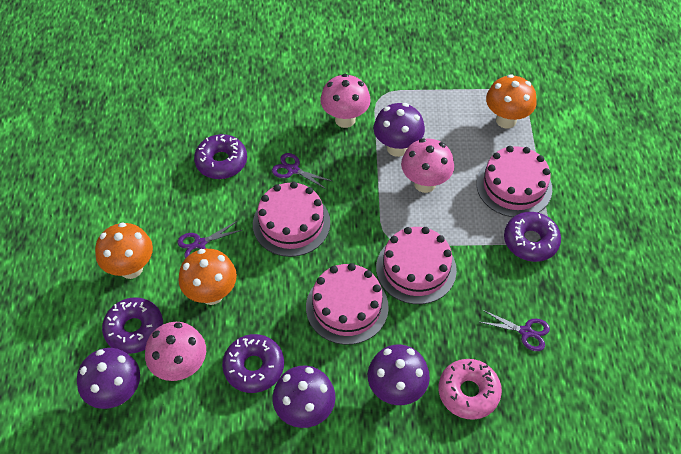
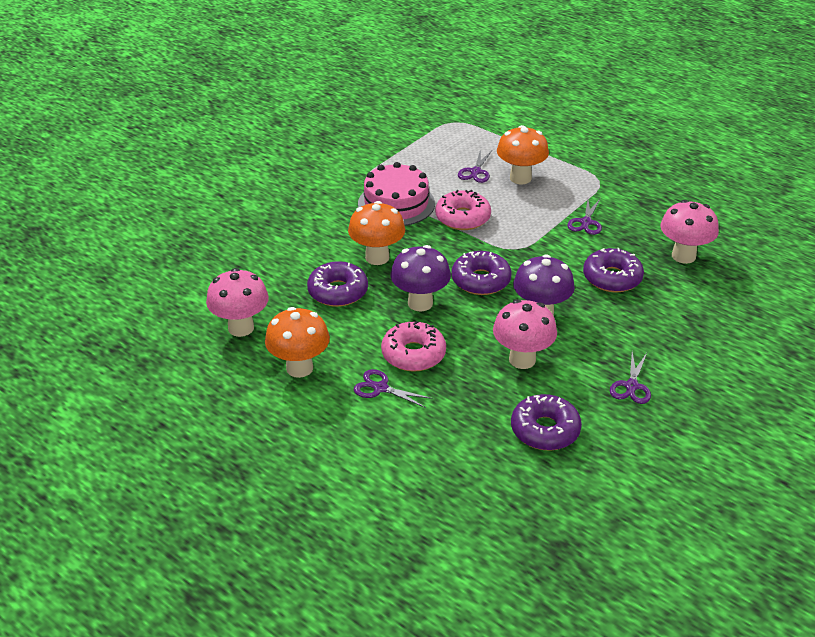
pink cake: [253,182,330,257] [306,263,389,345] [376,227,457,304] [477,146,552,217] = 4 -> [358,162,435,226] = 1
pink donut: [439,359,502,420] = 1 -> [381,321,446,372] [435,190,491,230] = 2
purple mushroom: [77,348,140,409] [272,366,336,428] [367,345,430,405] [374,103,425,157] = 4 -> [391,245,451,311] [513,254,575,316] = 2
purple scissors: [177,221,242,258] [272,153,332,190] [480,310,550,351] = 3 -> [354,369,432,408] [458,149,492,183] [567,198,602,235] [610,352,651,404] = 4

